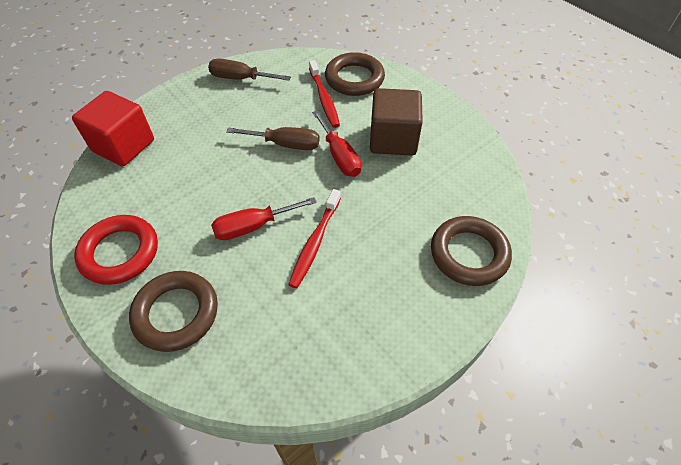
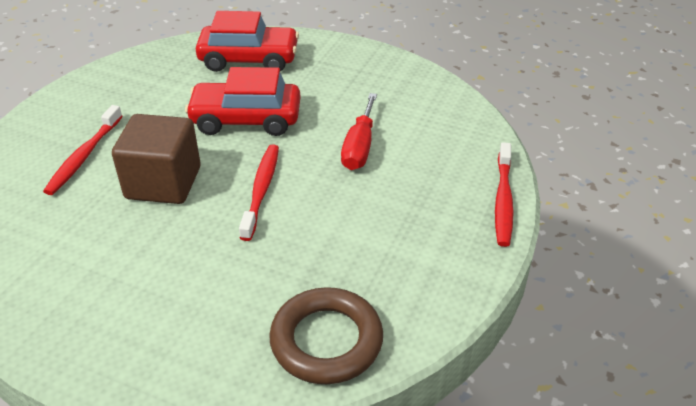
brown ring: [129,271,218,352] [325,52,385,96] [431,216,512,286] = 3 -> [269,287,383,384] = 1
brown screwdriver: [208,59,291,81] [226,127,320,150] = 2 -> none = 0
red car: none = 0 -> [185,67,300,136] [196,11,299,72] = 2
red cube: [72,91,154,166] = 1 -> none = 0
red ring: [74,215,158,285] = 1 -> none = 0
red screwdriver: [211,197,317,240] [312,110,362,177] = 2 -> [341,93,377,170] = 1
red toothbrush: [288,189,341,288] [309,60,340,128] = 2 -> [43,105,123,195] [239,144,279,241] [495,142,514,247] = 3

